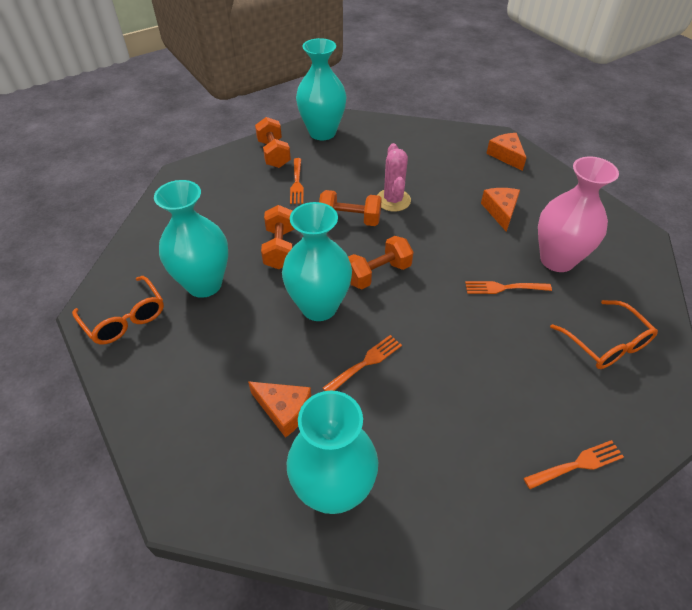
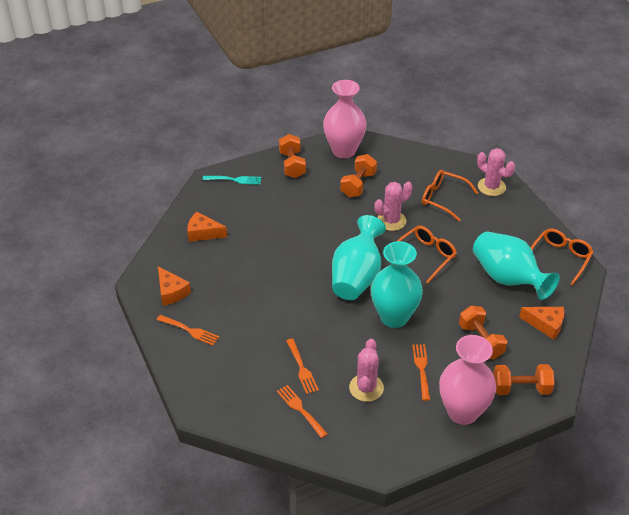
orange glasses: [72,276,164,344] [550,300,658,369] = 2 -> [398,226,457,283] [422,170,478,221] [531,228,593,286] = 3
pink cactus: [377,143,411,212] = 1 -> [349,339,384,402] [374,182,412,231] [477,148,515,196] = 3
pink vase: [538,157,619,272] = 1 -> [323,80,366,158] [439,335,496,425] = 2
turquoise fork: none = 0 -> [203,176,261,185] = 1
turquoise vase: [154,180,228,298] [282,202,352,321] [287,391,378,514] [296,38,347,140] = 4 -> [332,215,386,300] [371,241,423,328] [473,232,560,300] = 3

